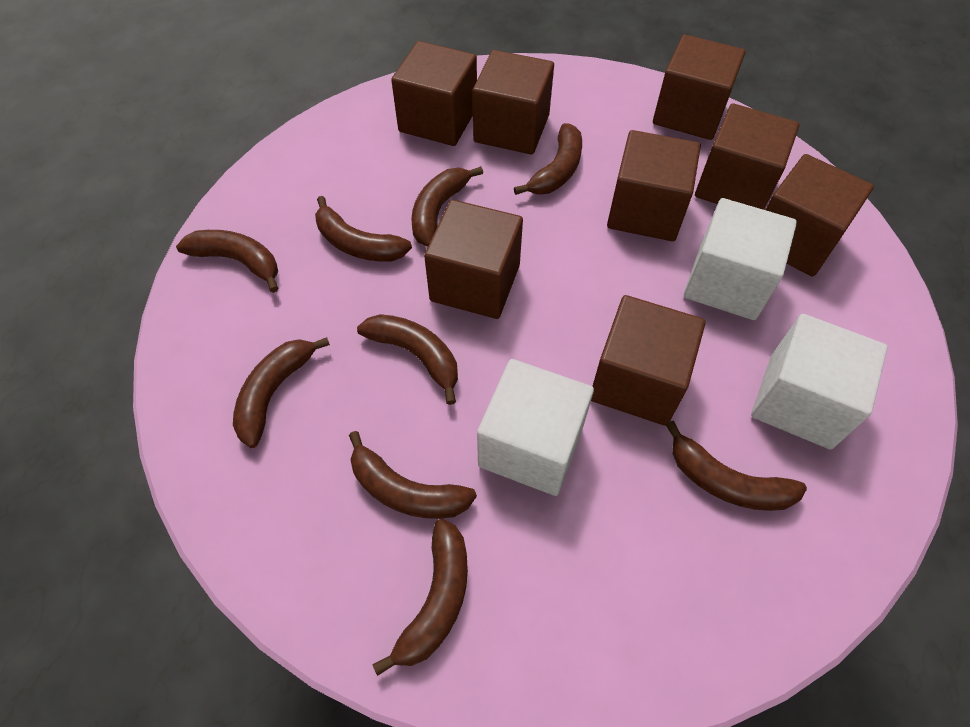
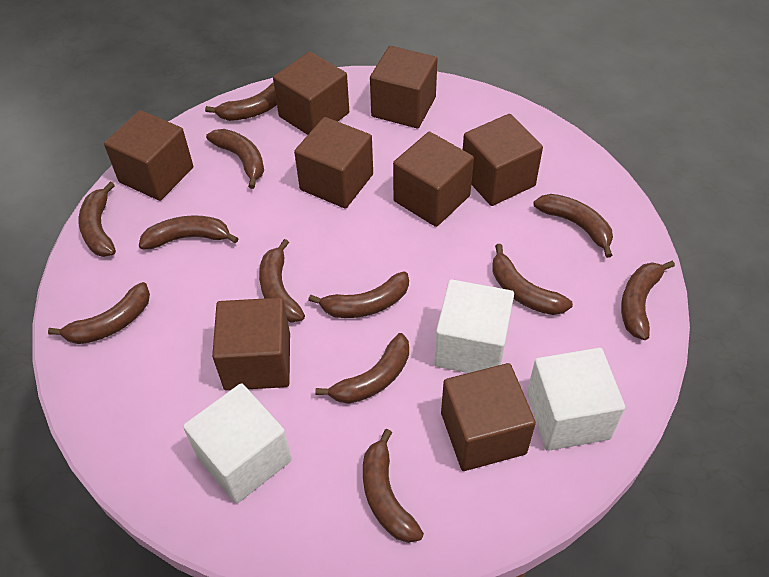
brown banana: [176,230,278,293] [233,337,330,448] [315,196,412,261] [349,431,477,519] [357,314,458,405] [373,519,468,676] [411,166,483,247] [514,123,582,195] [666,421,807,511] = 9 -> [48,282,150,344] [79,182,116,257] [139,215,239,250] [205,82,277,121] [206,129,264,189] [259,239,305,323] [308,271,409,318] [315,333,409,404] [363,429,424,543] [492,244,573,315] [533,194,613,258] [621,261,675,340] = 12

